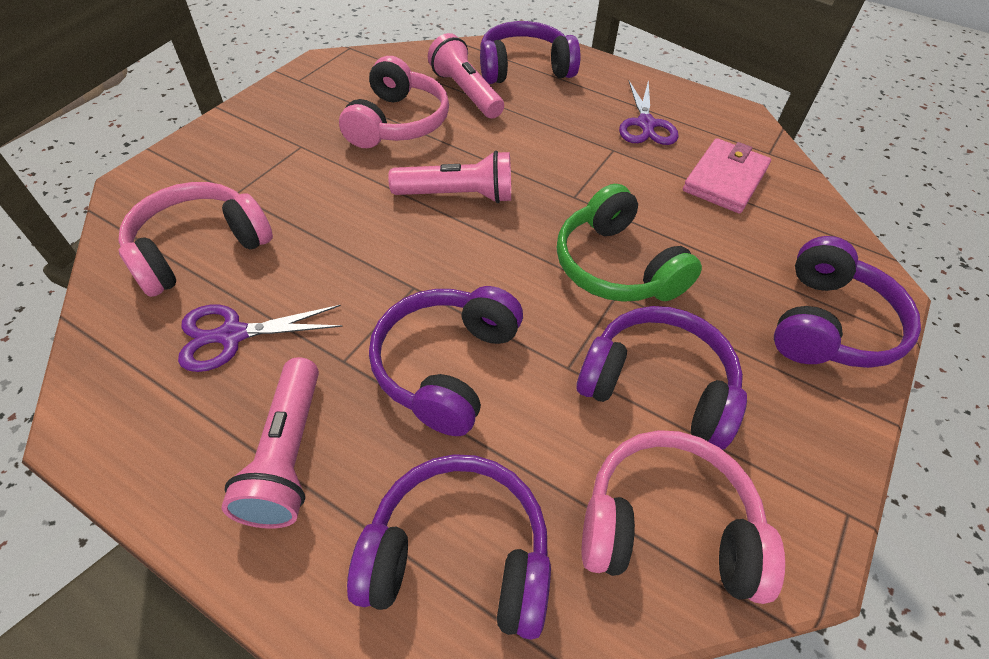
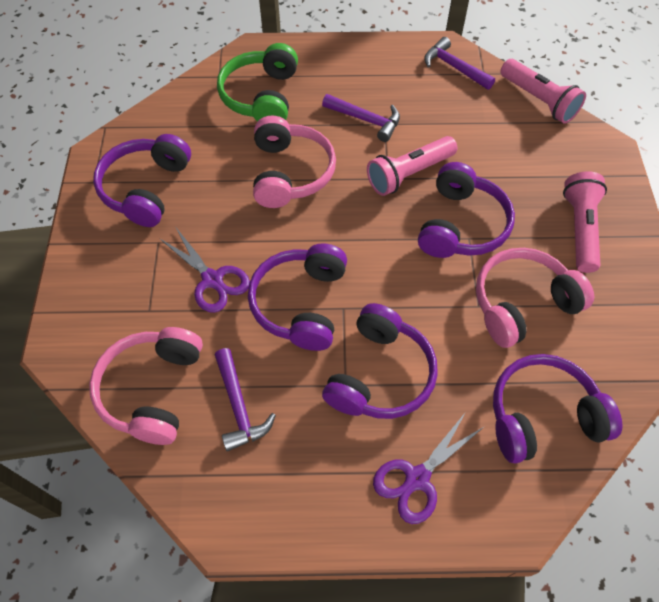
pink wallet: [683,138,771,214] = 1 -> none = 0
purple hammer: none = 0 -> [215,348,276,451] [322,94,400,142] [424,37,495,90] = 3

